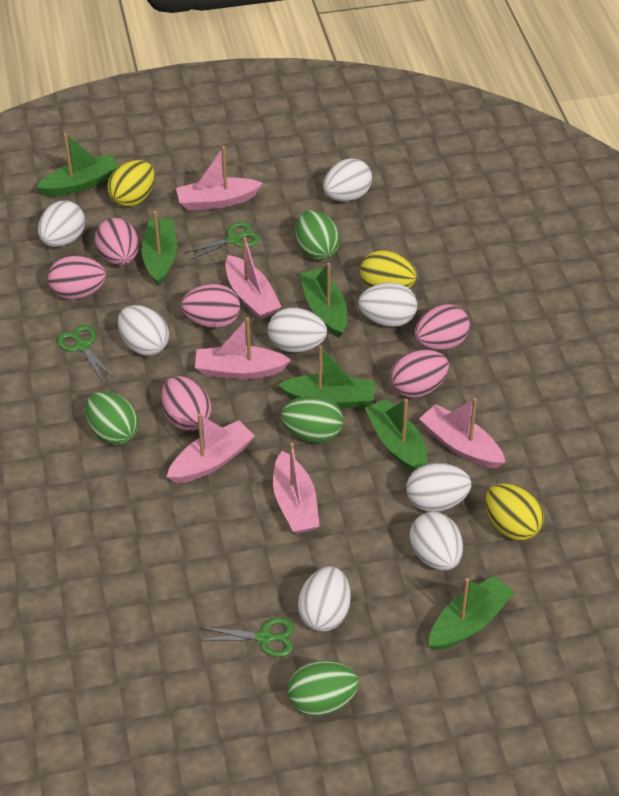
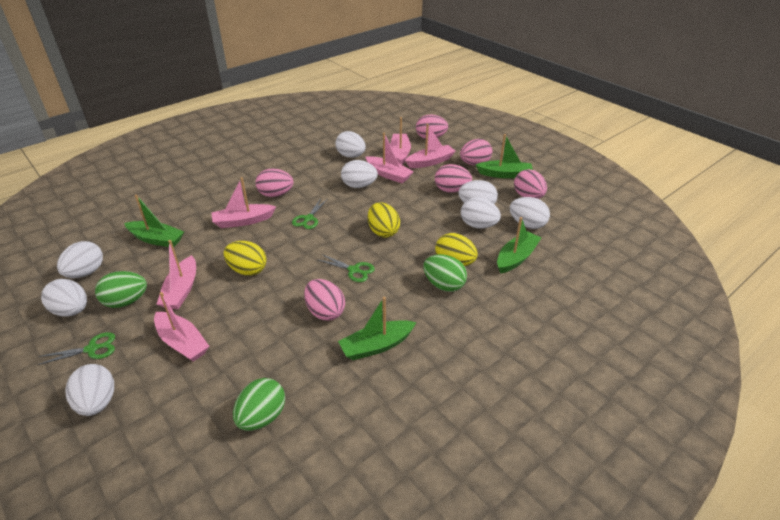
green boat: [36,133,119,197] [142,211,177,286] [278,345,375,408] [299,263,347,338] [365,399,428,472] [429,576,515,650] = 6 -> [124,194,184,247] [338,297,416,360] [476,134,533,178] [497,217,541,274] = 4
green egg: [85,391,139,445] [281,395,343,443] [288,661,359,716] [295,210,340,260] = 4 -> [95,271,147,308] [233,378,285,431] [424,254,467,292] = 3

